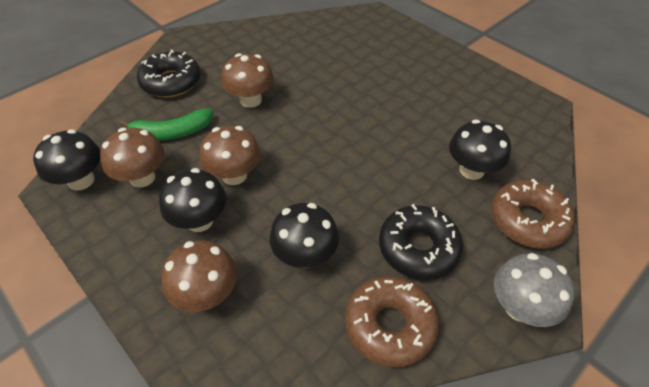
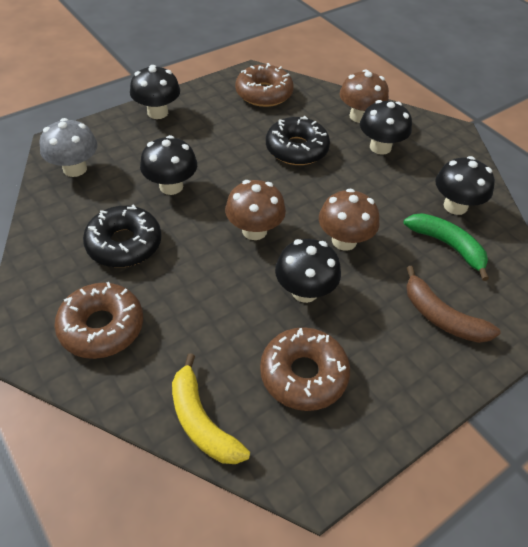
black mushroom: [33,129,100,191] [159,168,226,232] [270,203,339,268] [449,120,511,180] = 4 -> [130,65,180,119] [140,135,197,195] [275,239,341,303] [360,100,412,155] [435,156,495,215] = 5
brown banana: none = 0 -> [406,266,500,343] = 1
brown donut: [345,276,439,367] [491,179,575,249] = 2 -> [54,282,143,359] [235,63,294,107] [260,327,350,411] = 3
brown mushroom: [100,127,165,188] [161,240,237,312] [200,126,261,185] [222,53,274,108] = 4 -> [225,180,286,240] [319,189,379,251] [340,69,389,123] = 3
yellow banana: none = 0 -> [172,353,250,464] = 1

